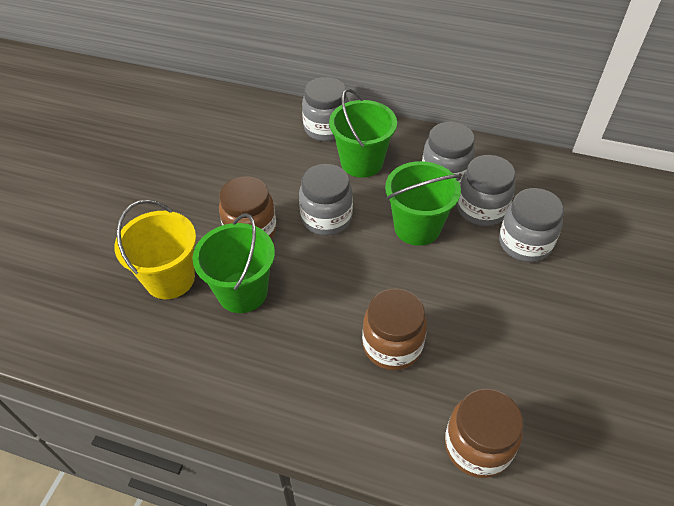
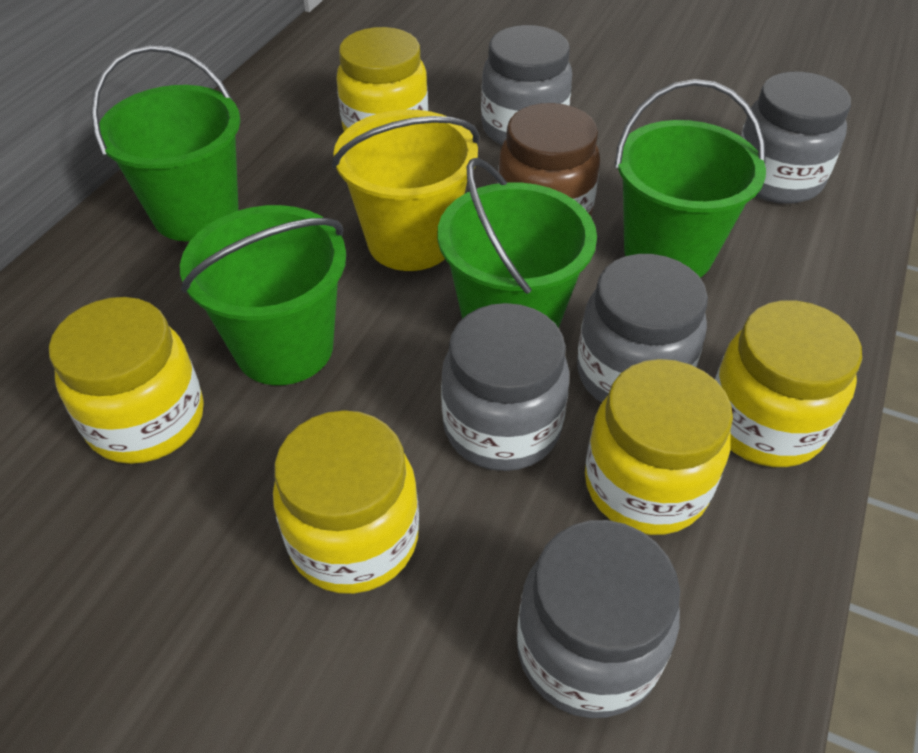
brown jar: [219,176,276,239] [362,288,427,370] [445,389,523,478] = 3 -> [498,103,600,216] = 1
green bucket: [193,213,275,313] [329,89,397,178] [385,161,461,246] = 3 -> [91,45,240,241] [180,205,346,385] [437,158,597,328] [614,79,766,278] = 4
yellow jar: none = 0 -> [49,297,204,464] [273,410,419,594] [336,27,428,131] [585,359,733,535] [715,300,862,467] = 5

